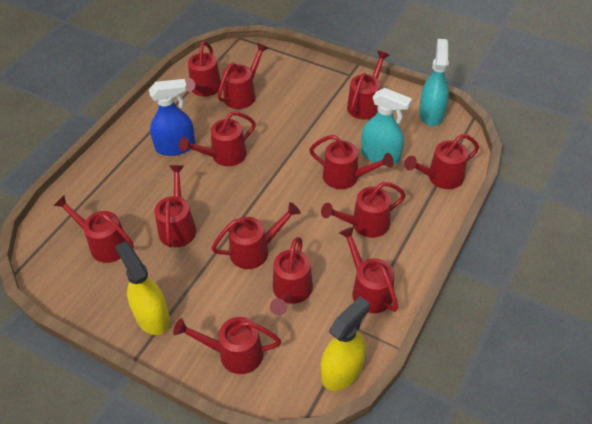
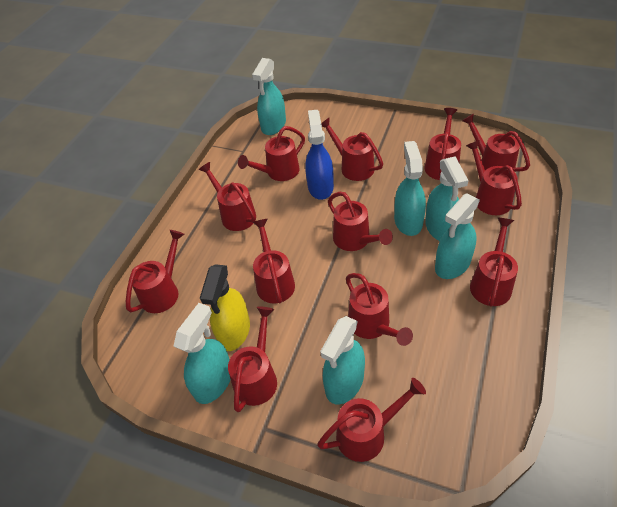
turquoise spray bottle: [361,88,412,165] [419,39,449,126] = 2 -> [174,303,231,404] [252,58,286,135] [320,316,365,404] [394,141,426,236] [425,156,469,241] [435,193,480,279] = 6
yellow spray bottle: [115,241,170,335] [321,296,370,391] = 2 -> [200,264,250,351] = 1

